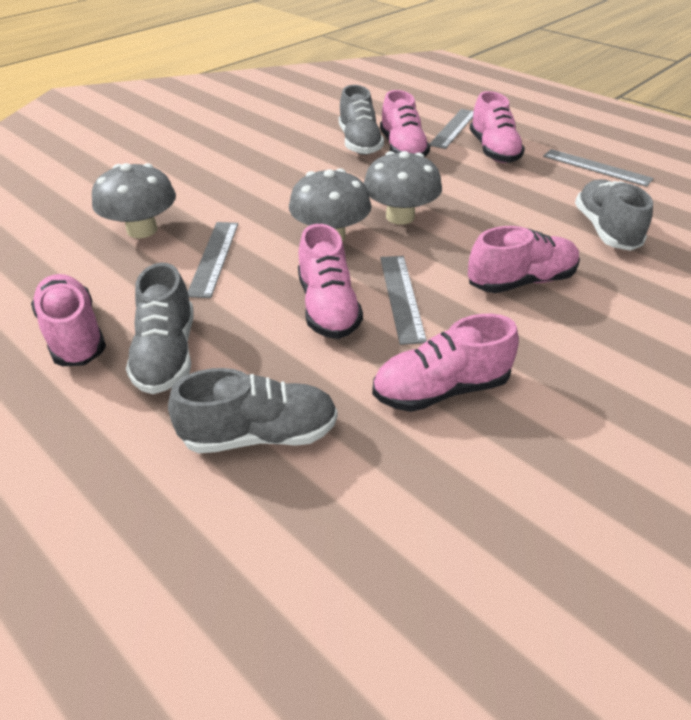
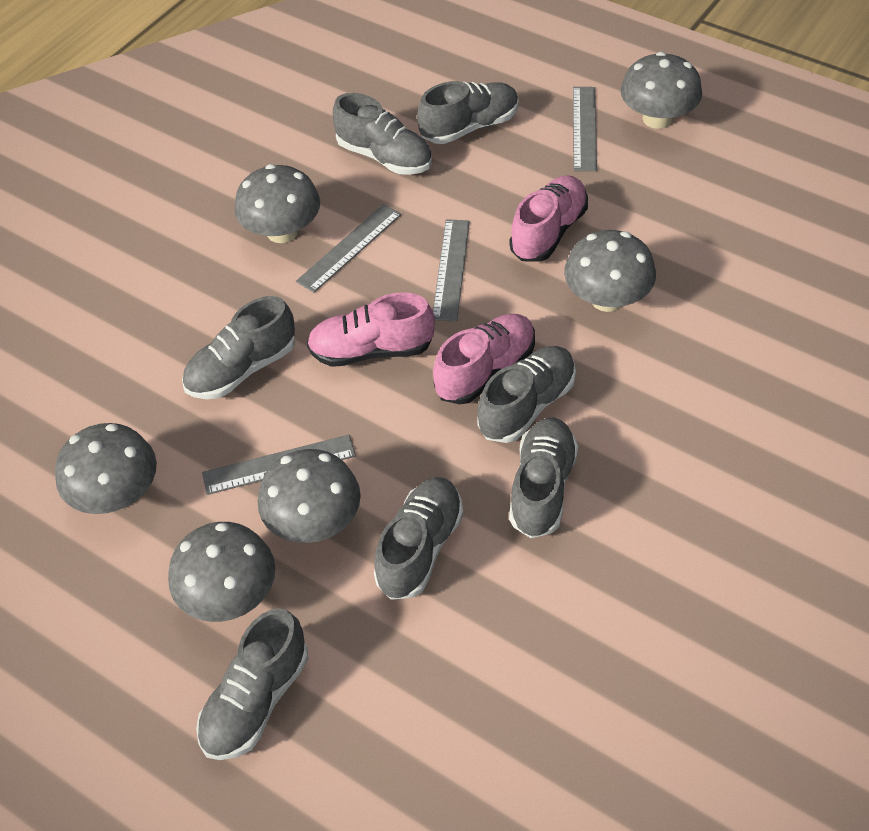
grey mushroom: [92,163,176,238] [289,168,372,242] [364,151,442,225] = 3 -> [55,423,157,514] [168,522,275,622] [234,164,320,243] [258,449,361,543] [564,230,656,312] [621,52,702,129] = 6
grey shoe: [126,263,194,394] [168,368,338,453] [339,85,384,155] [575,179,653,251] = 4 -> [182,296,295,399] [196,608,308,760] [333,93,432,175] [374,477,463,600] [417,81,519,144] [477,346,576,443] [509,418,578,538] = 7
pink shoe: [31,274,106,366] [298,224,363,339] [372,314,519,412] [380,90,430,157] [468,226,580,293] [470,91,525,163] = 6 -> [307,292,435,367] [433,314,535,404] [509,175,588,262] = 3

